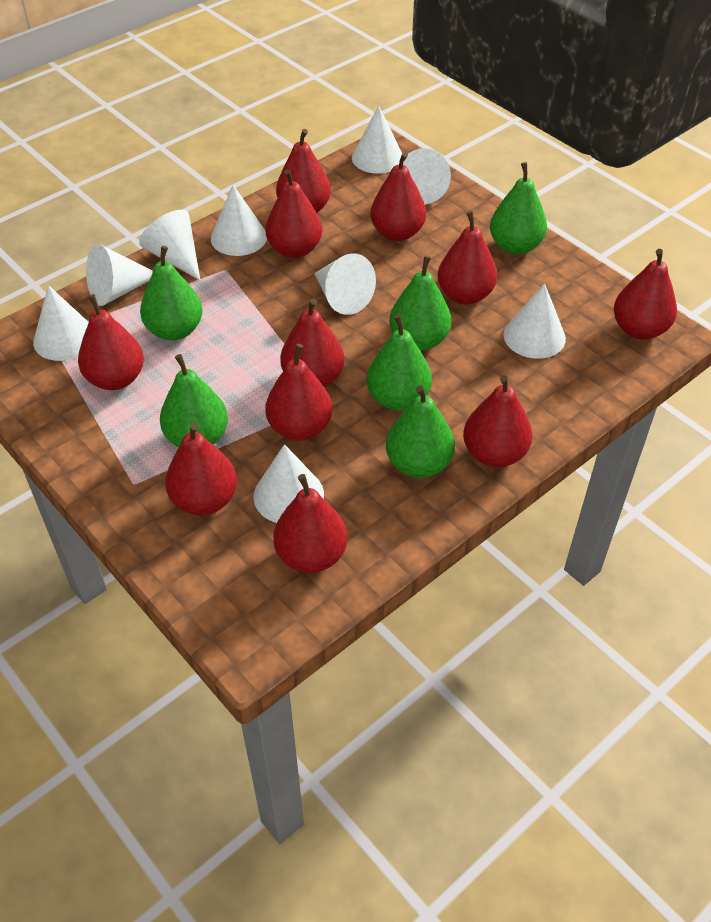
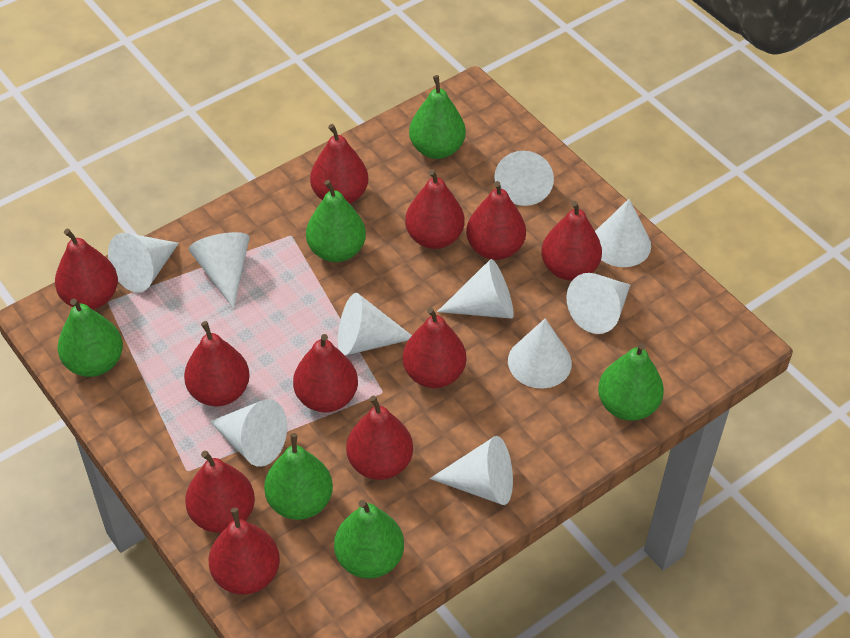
white cone: [33,285,89,361] [86,244,153,306] [139,210,201,281] [211,185,267,256] [253,444,324,523] [314,253,376,315] [352,106,402,174] [403,149,451,205] [503,283,566,359] = 9 -> [108,233,179,293] [188,232,250,309] [209,399,287,467] [338,293,412,356] [430,436,513,505] [437,259,514,319] [494,151,554,206] [508,318,572,389] [567,273,630,334] [595,199,651,267] = 10

